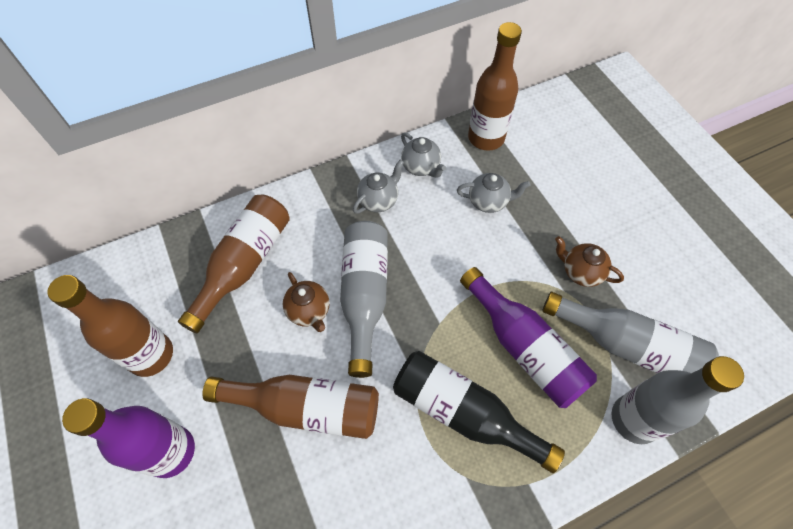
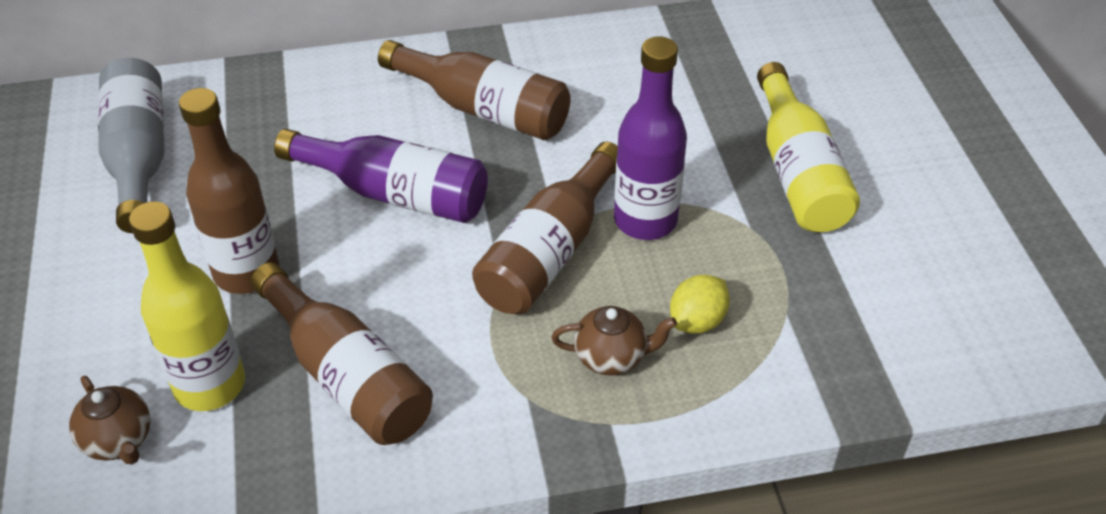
black bottle: [393,351,565,473] = 1 -> none = 0
grey bottle: [340,221,388,378] [542,292,719,373] [612,356,744,444] = 3 -> [98,58,165,233] = 1
grey teapot: [353,160,404,214] [401,132,446,178] [457,173,530,213] = 3 -> none = 0
yellow bottle: none = 0 -> [129,201,245,411] [757,62,860,232] = 2
yellow lemon: none = 0 -> [670,275,730,333] = 1

